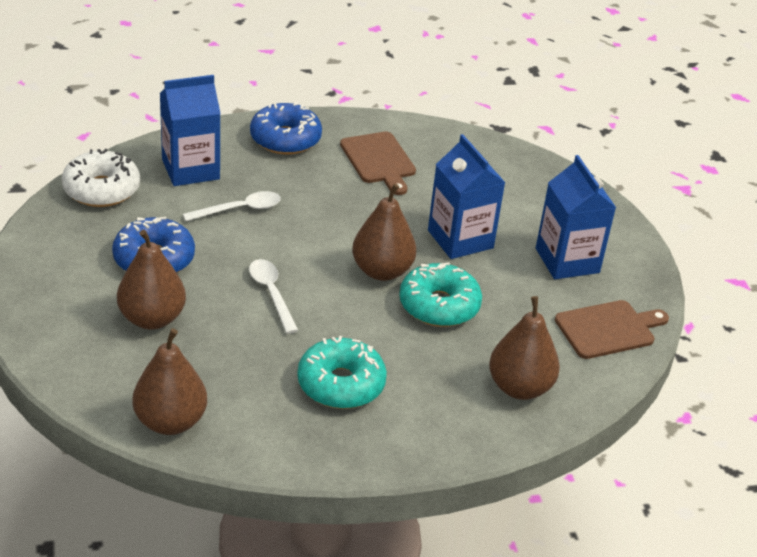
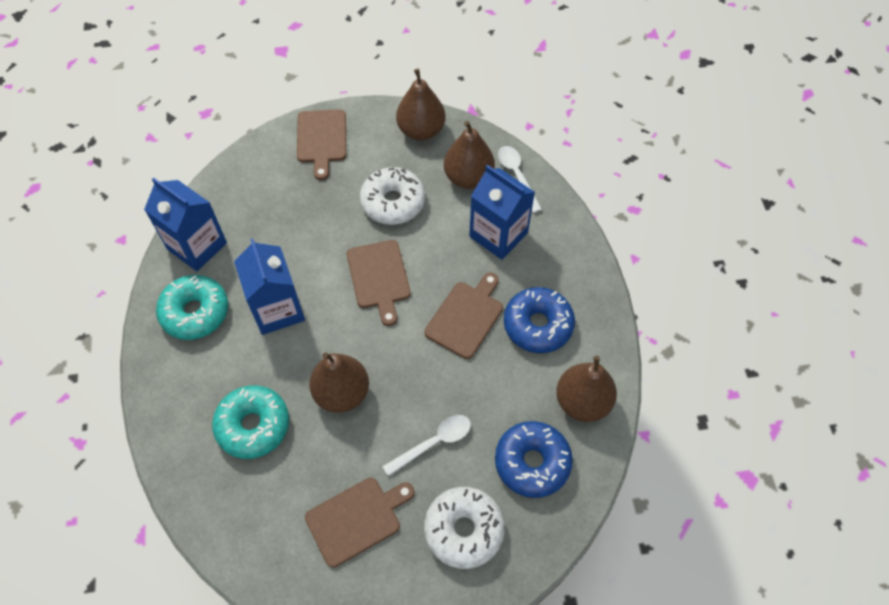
brown cutting board: [340,132,416,195] [555,300,669,359] = 2 -> [297,109,346,180] [305,478,414,568] [347,240,411,326] [424,273,503,359] = 4
white donut: [62,149,140,207] = 1 -> [360,167,425,225] [424,487,505,569] = 2

